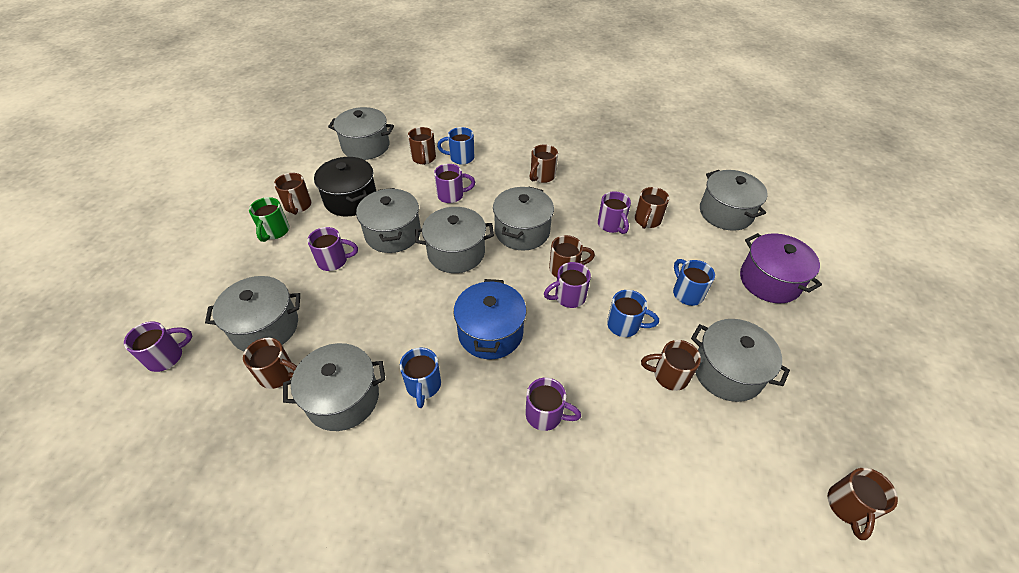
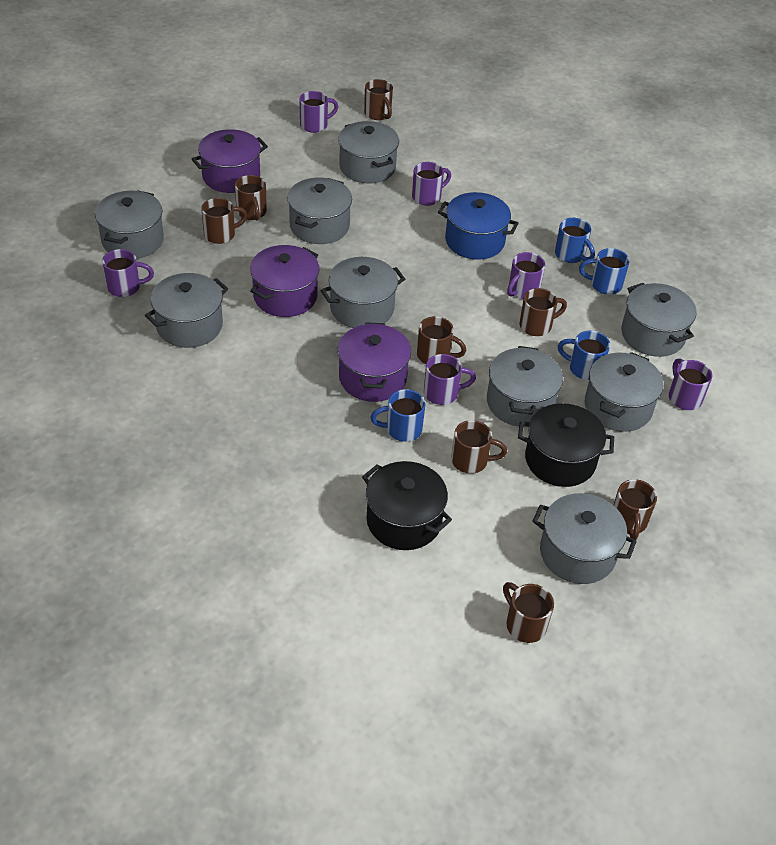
black pot: [314,157,376,217] = 1 -> [362,461,452,550] [518,403,614,487] = 2
green mug: [249,197,289,242] = 1 -> none = 0
grey pot: [205,276,300,351] [283,343,385,431] [328,107,394,160] [356,188,421,253] [415,207,494,273] [493,186,554,251] [691,319,790,402] [700,170,768,231] = 8 -> [95,190,164,259] [145,273,228,348] [287,177,352,244] [321,257,405,328] [338,121,399,184] [487,346,563,427] [532,493,637,584] [585,352,664,432] [621,283,696,357] = 9
purple pot: [740,233,822,303] = 1 -> [192,129,268,193] [250,245,319,317] [338,322,411,402] = 3

